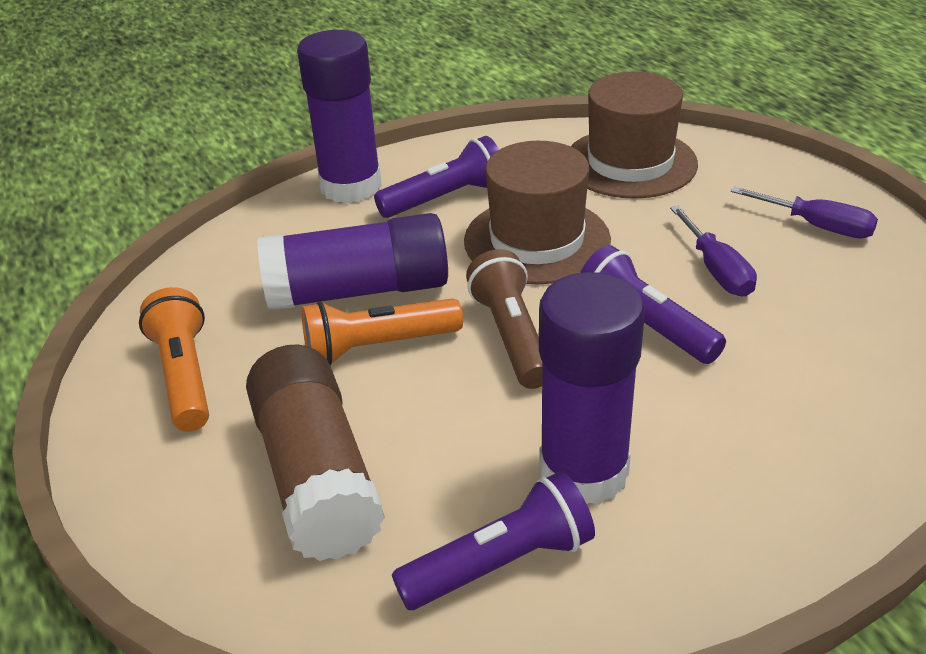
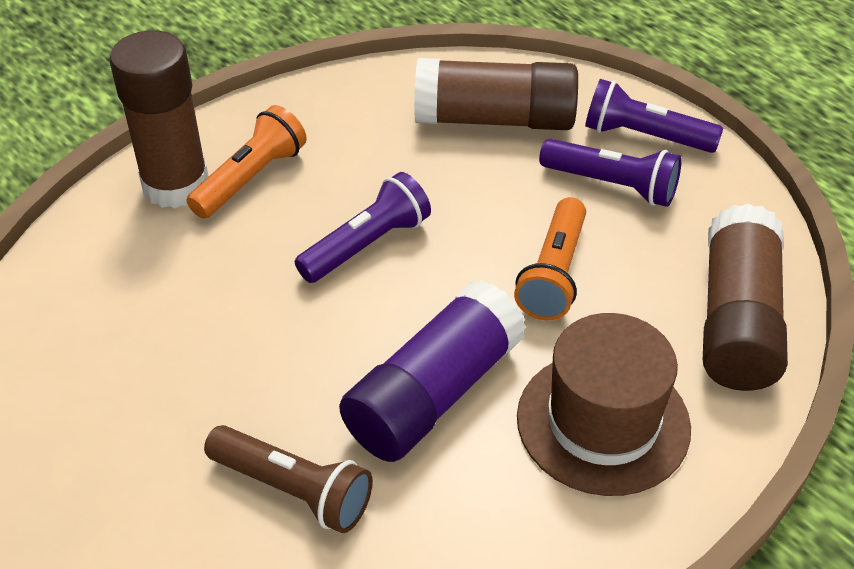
brown glue stick: [246,344,385,561] = 1 -> [109,30,209,208] [414,58,578,130] [703,203,788,391] = 3
brown hat: [464,141,611,285] [570,72,698,199] = 2 -> [517,313,691,496] = 1
purple glue stick: [257,213,448,311] [297,30,382,203] [539,272,645,505] = 3 -> [339,280,526,462] = 1
purple screwdriver: [670,206,757,296] [731,186,878,238] = 2 -> none = 0

